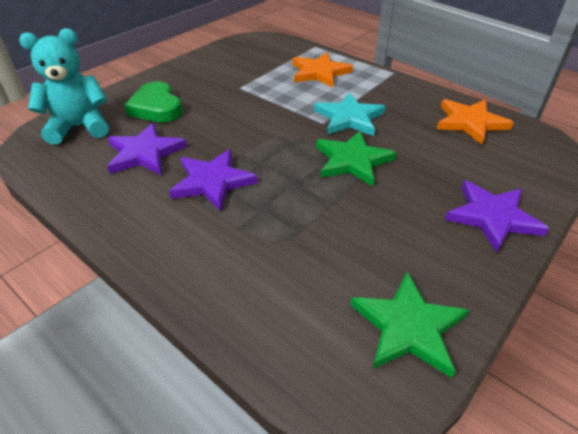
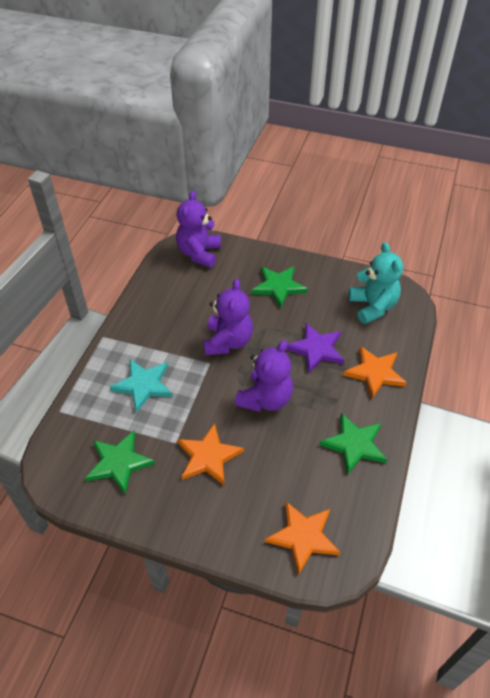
green heart: [124,81,183,123] = 1 -> none = 0
green star: [316,131,396,187] [350,272,469,378] = 2 -> [85,431,155,494] [252,266,308,308] [319,413,387,475] = 3
orange star: [293,52,353,88] [437,99,514,145] = 2 -> [177,423,244,485] [265,502,340,575] [343,346,407,398] = 3
purple star: [107,123,187,175] [169,149,258,212] [445,180,549,253] = 3 -> [286,323,344,373] = 1
purple teddy bear: none = 0 -> [176,191,221,268] [204,279,253,355] [235,340,293,412] = 3

